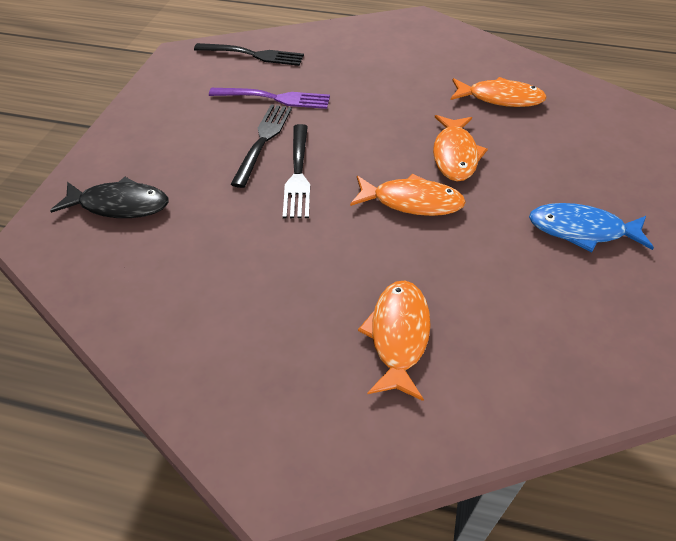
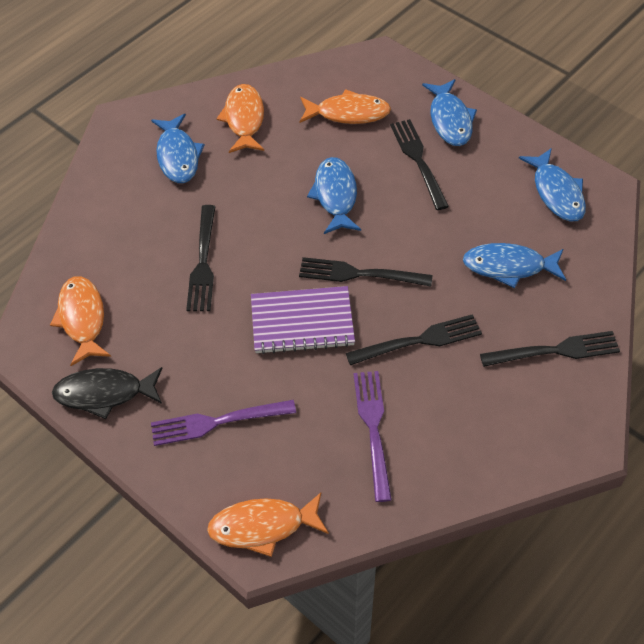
black fork: [194,43,304,66] [231,104,292,188] [283,124,310,218] = 3 -> [186,205,216,311] [299,257,432,287] [346,314,482,365] [390,119,449,210] [480,331,620,367] = 5
blue fish: [529,203,654,252] = 1 -> [151,114,205,183] [307,157,361,234] [422,79,477,146] [463,243,566,288] [519,148,586,221] = 5
purple fork: [209,88,330,109] = 1 -> [151,400,296,446] [353,371,392,502] = 2
purple notebook: none = 0 -> [251,286,355,354] = 1

